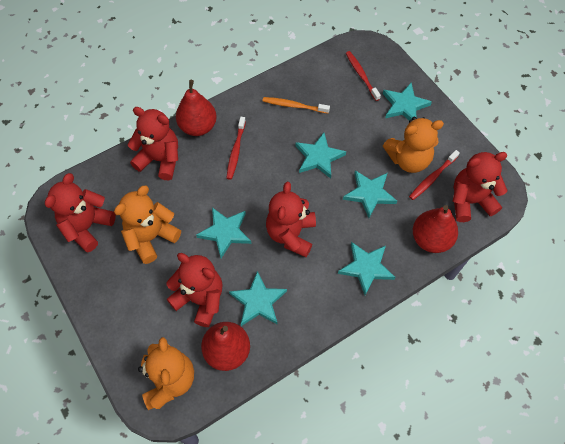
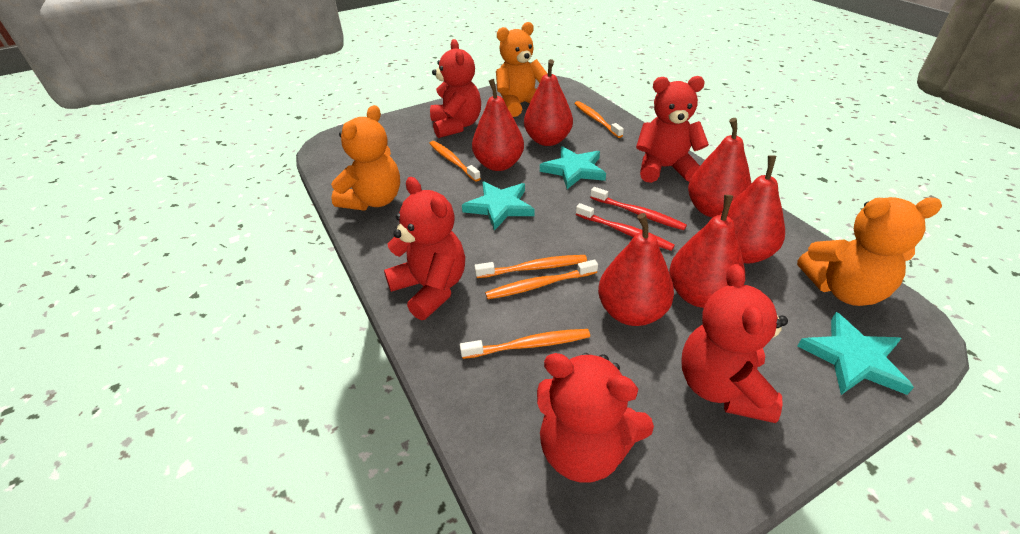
orange toothbrush: [263,97,330,114] = 1 -> [429,141,481,182] [460,329,590,359] [475,255,587,278] [485,259,598,299] [574,101,624,138] = 5
red pear: [176,80,217,136] [201,322,250,371] [413,205,458,253] = 3 -> [472,79,524,171] [524,59,573,146] [598,213,674,326] [669,195,745,308] [688,118,752,218] [720,155,785,263] = 6
red toothbrush: [227,117,246,180] [346,51,381,101] [409,150,460,200] = 3 -> [576,203,675,251] [590,187,687,230] = 2
turquoise star: [196,207,251,258] [229,271,287,326] [295,133,346,179] [338,242,395,295] [343,170,397,218] [383,83,432,120] = 6 -> [462,181,534,231] [540,146,606,189] [797,312,914,395] = 3

